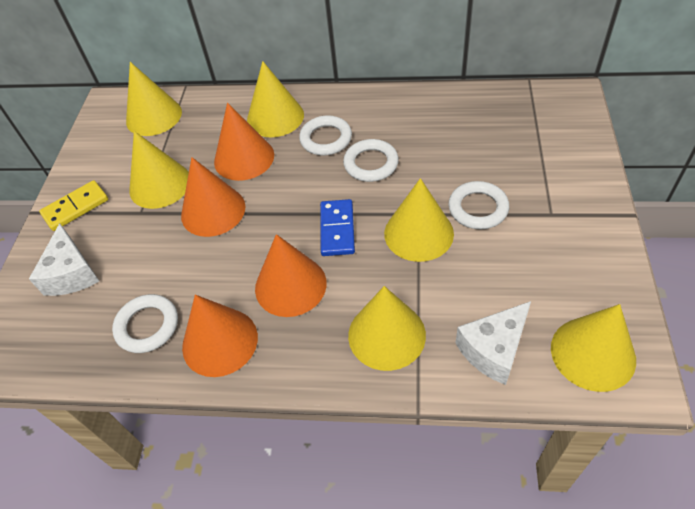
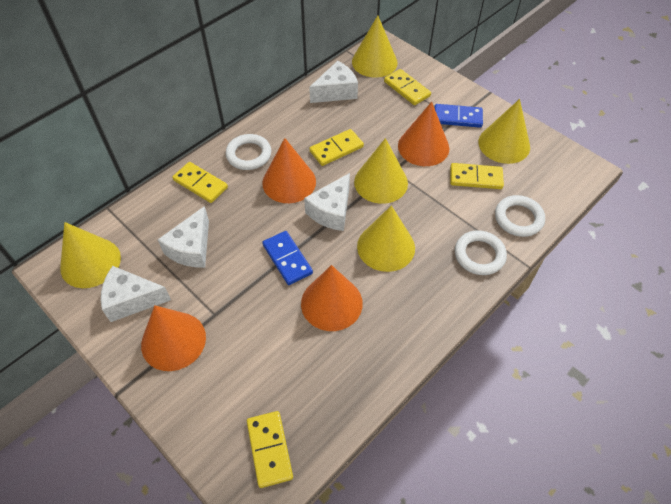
blue domino: [320,199,355,256] = 1 -> [262,231,313,285] [434,104,483,128] = 2
white cheese: [29,223,99,296] [455,301,531,385] = 2 -> [101,266,171,322] [158,206,209,268] [304,173,350,231] [309,61,358,103] = 4
white ring: [112,294,178,353] [299,115,352,155] [343,139,399,182] [448,181,509,229] = 4 -> [226,134,271,170] [455,230,507,275] [495,195,545,237] = 3
yellow cone: [126,62,182,136] [129,131,189,209] [247,61,304,137] [348,286,426,371] [384,178,454,262] [551,304,636,392] = 6 -> [60,222,121,288] [352,15,398,77] [354,138,408,204] [357,205,415,272] [478,99,530,164] = 5
yellow domino: [39,180,108,231] = 1 -> [172,162,228,203] [247,411,293,488] [309,129,364,166] [384,69,431,105] [450,163,504,189] = 5

